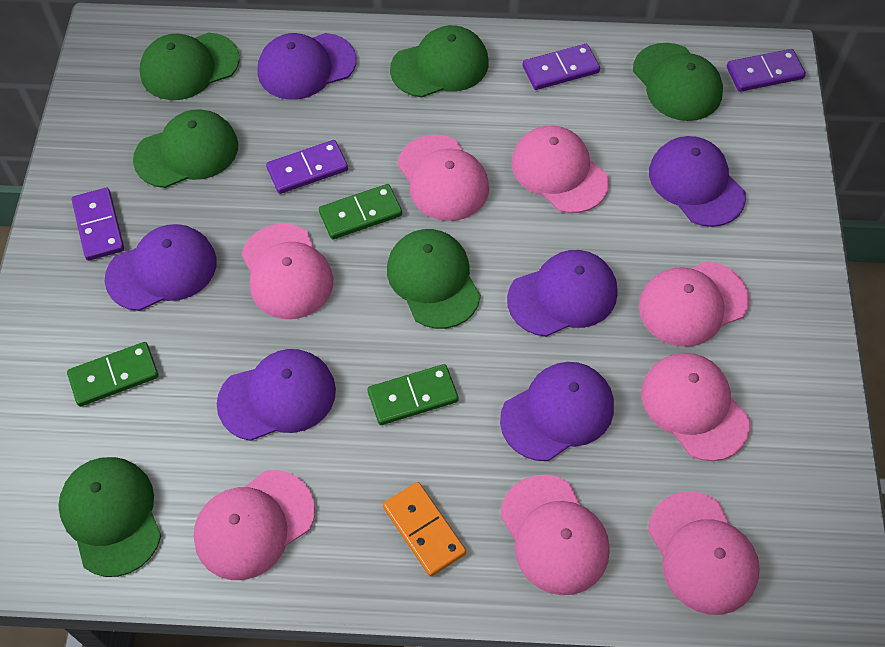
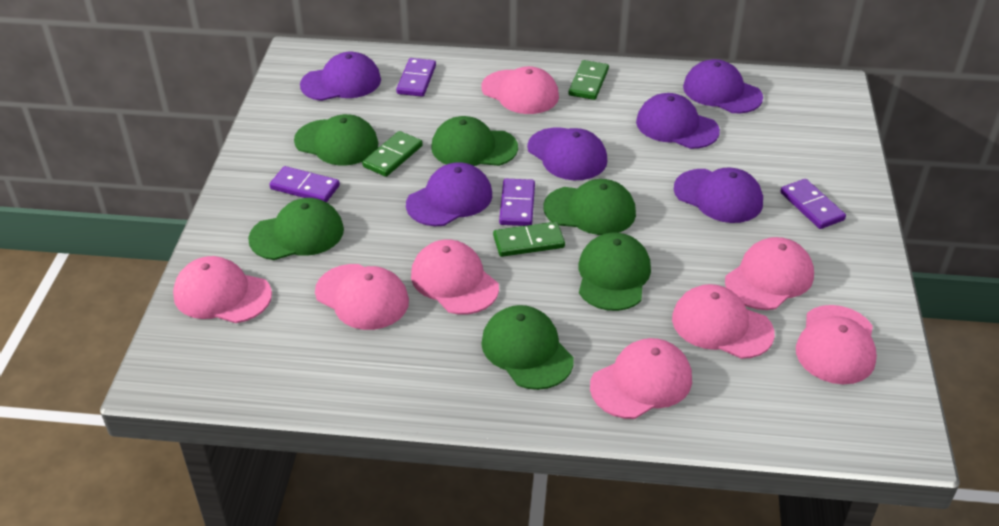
orange domino: [383,482,466,577] = 1 -> none = 0

